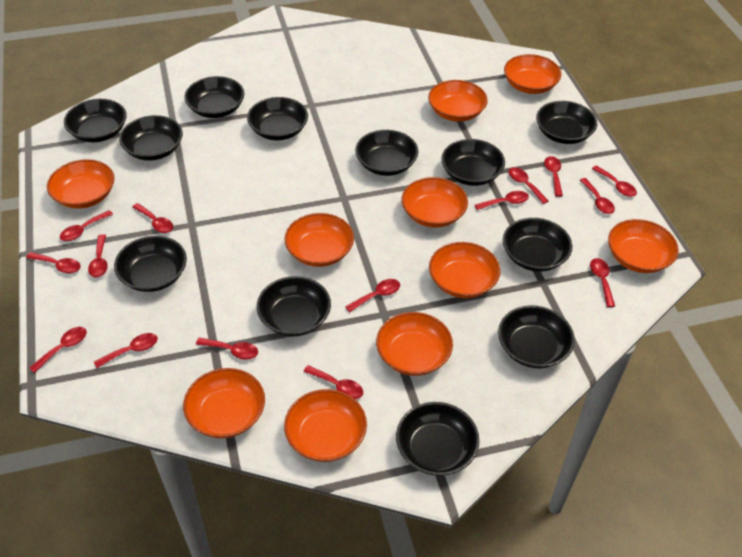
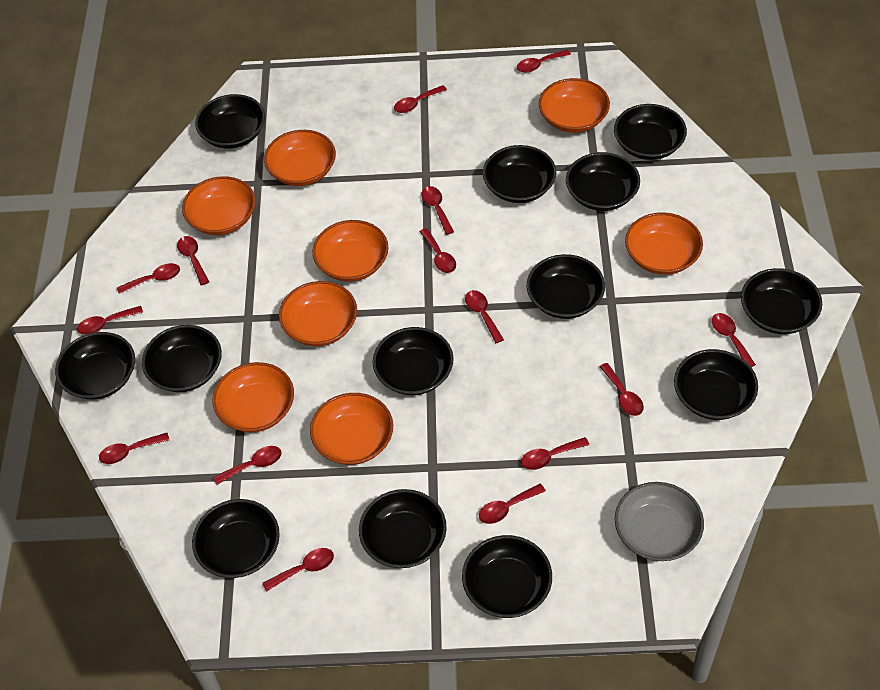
black bowl: [64,99,127,142] [114,236,187,292] [119,115,183,161] [184,76,245,118] [247,97,308,140] [257,276,331,337] [355,130,418,176] [396,402,480,476] [441,139,505,186] [498,305,575,368] [503,218,572,272] [536,101,597,144] = 12 -> [55,332,135,400] [142,325,222,392] [192,499,280,578] [195,94,265,149] [359,489,447,568] [373,327,454,395] [462,535,552,618] [483,145,556,203] [526,254,605,319] [566,152,640,211] [614,104,687,160] [674,349,758,420] [741,268,822,334] = 13
grey bowl: none = 0 -> [615,482,704,561] = 1
orange bowl: [47,159,114,209] [183,368,265,438] [284,213,354,267] [284,389,367,462] [376,312,453,376] [402,177,468,228] [428,80,488,122] [429,242,500,298] [504,54,562,94] [608,219,679,273] = 10 -> [182,176,256,235] [212,362,294,432] [264,130,336,186] [279,281,357,346] [310,393,393,465] [313,220,388,282] [539,78,610,133] [625,212,703,275] = 8

